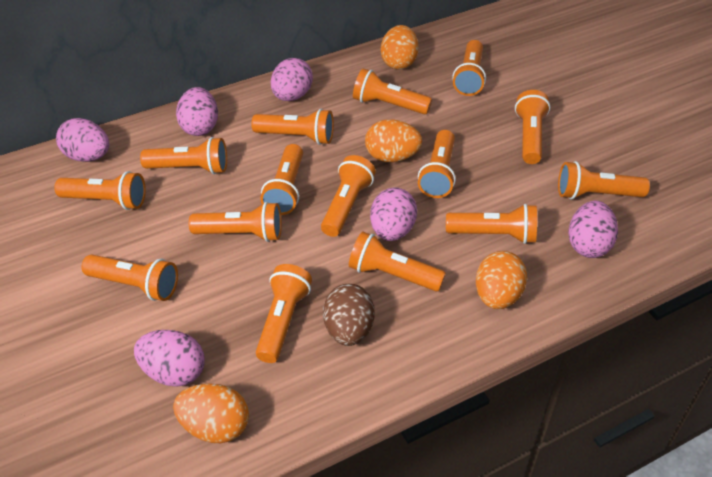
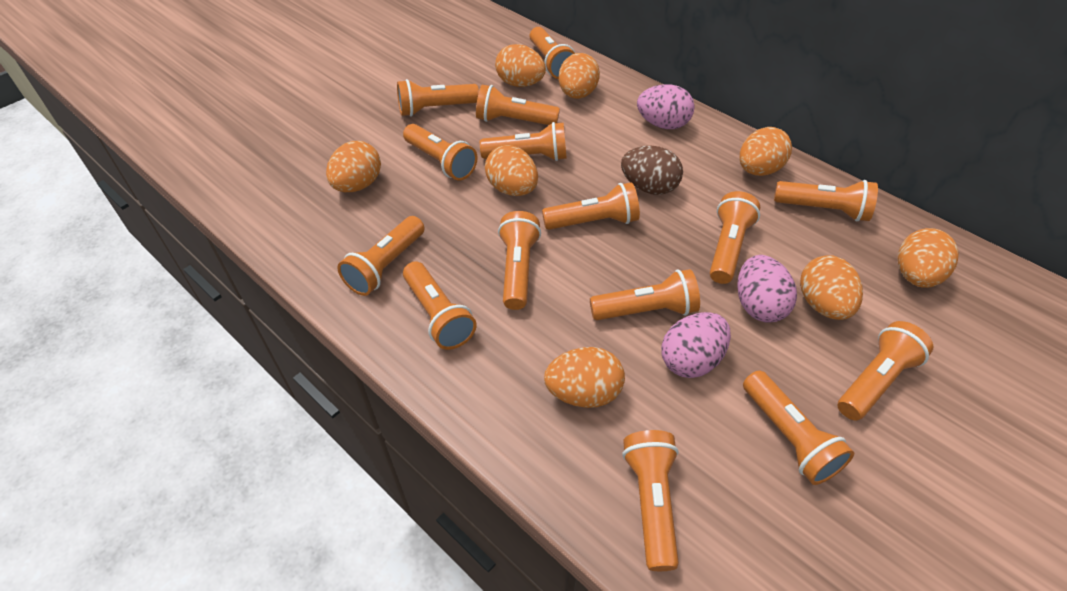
orange egg: [173,384,249,443] [365,119,422,162] [381,25,419,69] [476,251,527,309] = 4 -> [326,141,381,192] [485,145,538,196] [495,44,546,87] [544,347,625,408] [559,53,600,99] [740,127,792,176] [800,255,863,320] [898,228,959,288] = 8
pink egg: [56,118,109,162] [134,330,205,387] [176,87,218,136] [271,58,313,101] [370,187,417,241] [568,200,618,258] = 6 -> [637,84,695,129] [661,312,731,378] [737,255,797,323] = 3

